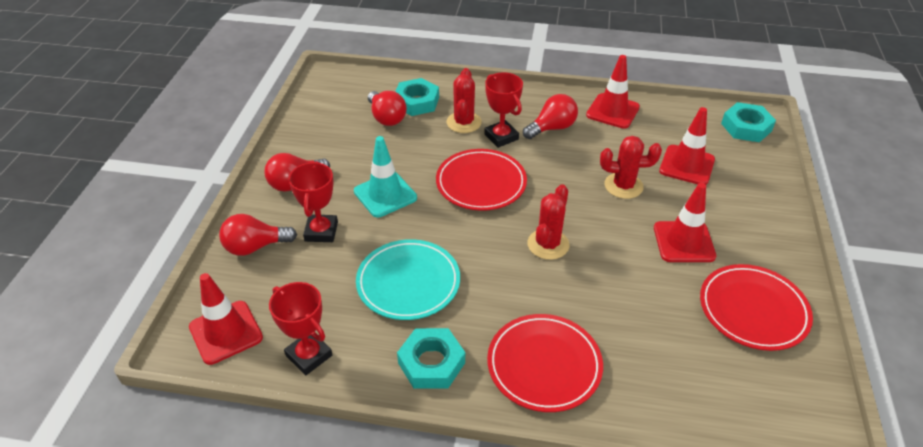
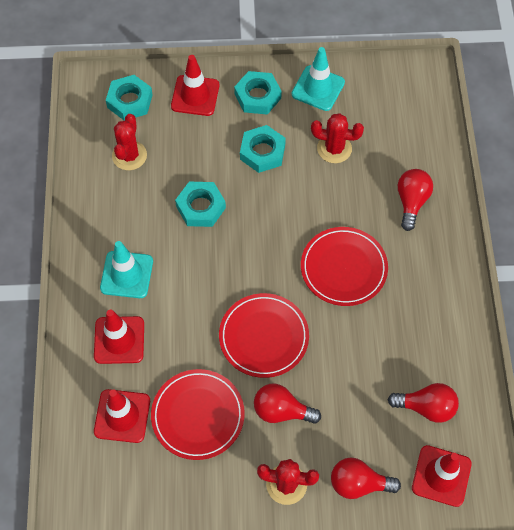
red trophy: [269,282,332,375] [289,161,338,242] [484,72,523,148] = 3 -> none = 0
turquoise nut: [395,78,439,116] [397,328,465,389] [721,102,776,142] = 3 -> [106,75,153,121] [175,182,226,227] [234,71,282,115] [240,125,286,173] = 4
turquoise plate: [356,239,460,320] = 1 -> none = 0
turquoise traffic cone: [354,136,417,217] = 1 -> [100,241,153,298] [292,47,345,111] = 2

